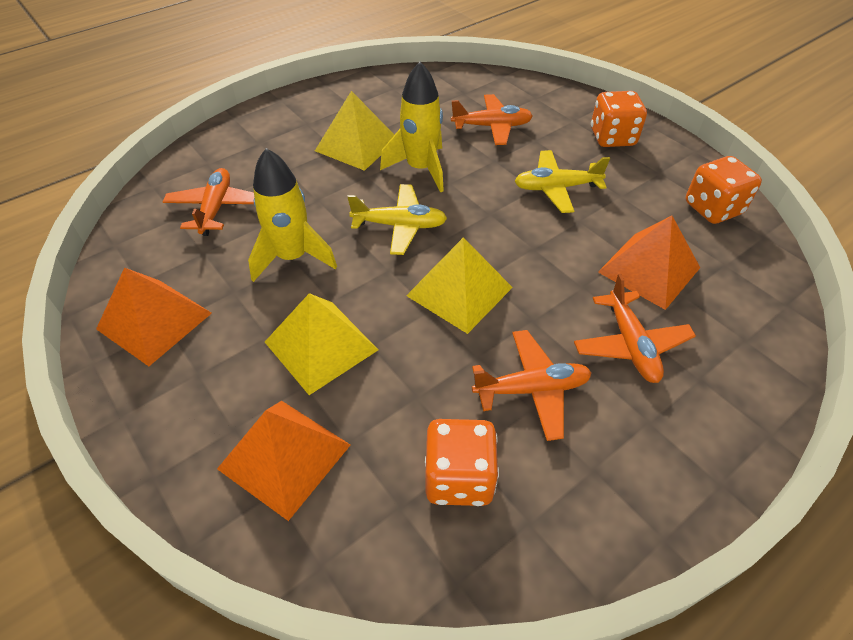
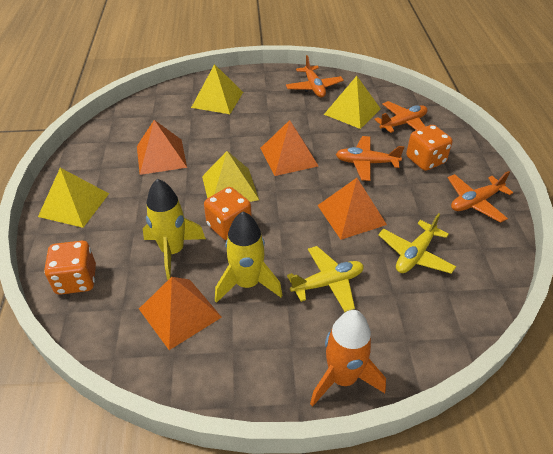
orange pyramid: [96,268,212,366] [217,401,350,521] [598,216,700,310] = 3 -> [137,120,187,175] [139,277,222,350] [260,120,318,176] [317,178,387,240] = 4
orange rocket: none = 0 -> [310,310,386,406] = 1
yellow pyramid: [265,293,378,395] [315,91,394,171] [406,237,513,334] = 3 -> [38,168,109,228] [191,64,243,114] [202,151,259,202] [324,76,381,129] = 4

